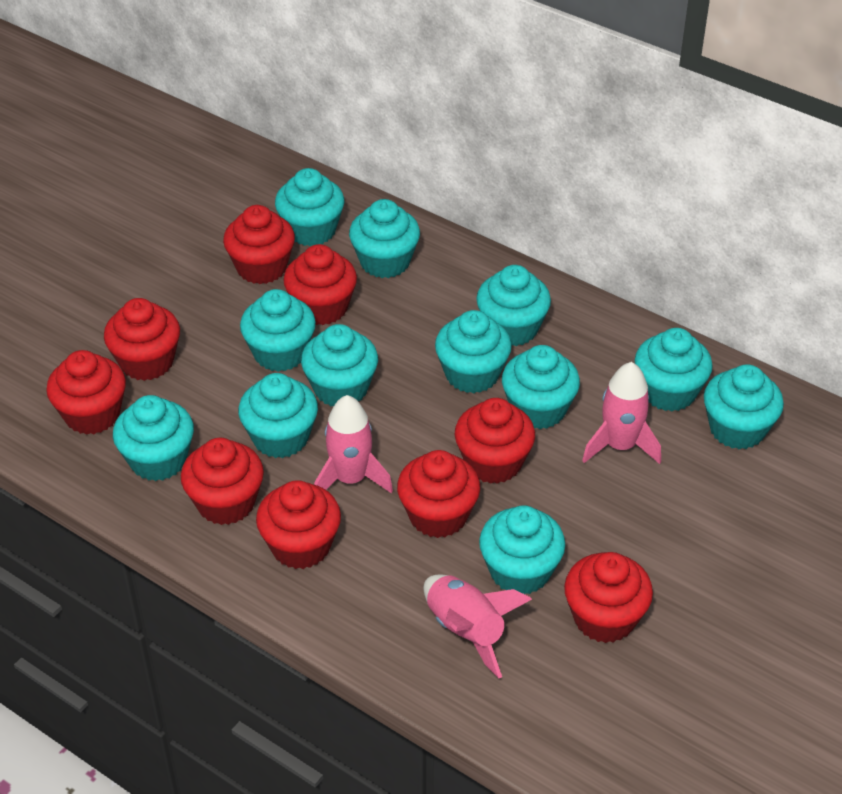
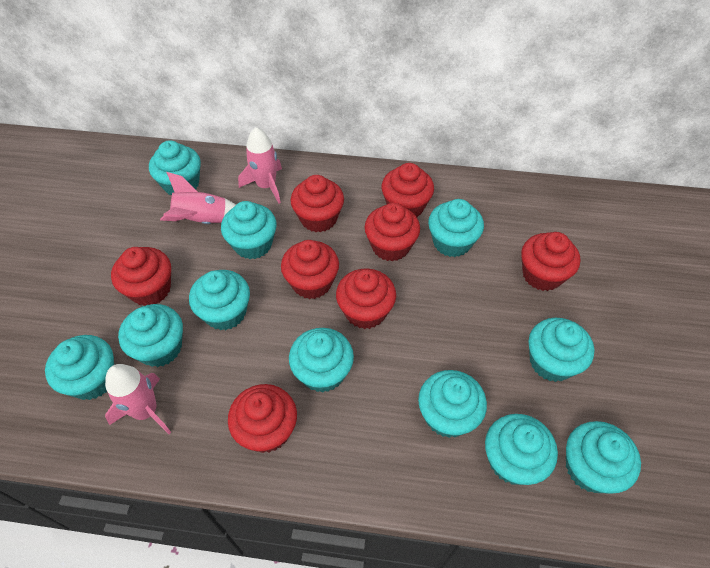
red cupcake: [46,350,126,435] [104,298,180,381] [181,438,264,525] [223,205,295,284] [256,480,341,569] [283,244,357,325] [397,450,480,538] [455,398,535,484] [564,552,653,643] = 9 -> [111,247,171,306] [228,384,297,453] [281,240,339,299] [291,175,344,232] [336,268,396,329] [365,203,420,261] [381,163,434,217] [521,232,580,291] = 8
turquoise cupcake: [113,395,194,481] [238,373,318,458] [240,289,316,372] [275,168,344,246] [301,324,378,407] [349,199,420,278] [435,310,512,393] [476,265,551,346] [479,505,565,594] [502,345,580,429] [635,328,713,411] [704,364,784,449] = 12 -> [45,335,114,400] [118,304,183,367] [149,140,201,195] [189,270,250,330] [221,201,276,259] [289,328,354,393] [418,370,487,438] [428,199,484,257] [485,414,558,485] [529,318,595,382] [566,421,641,494] = 11

